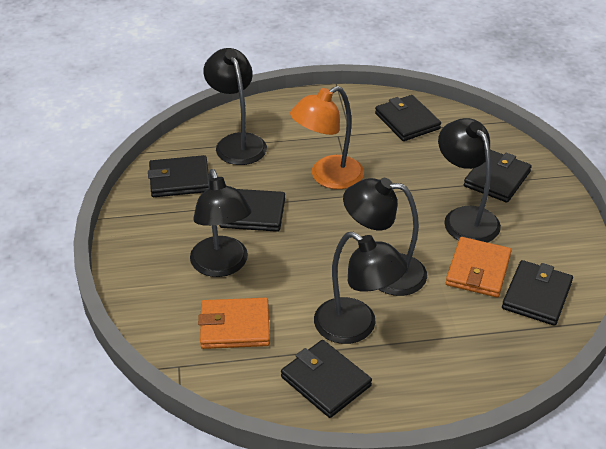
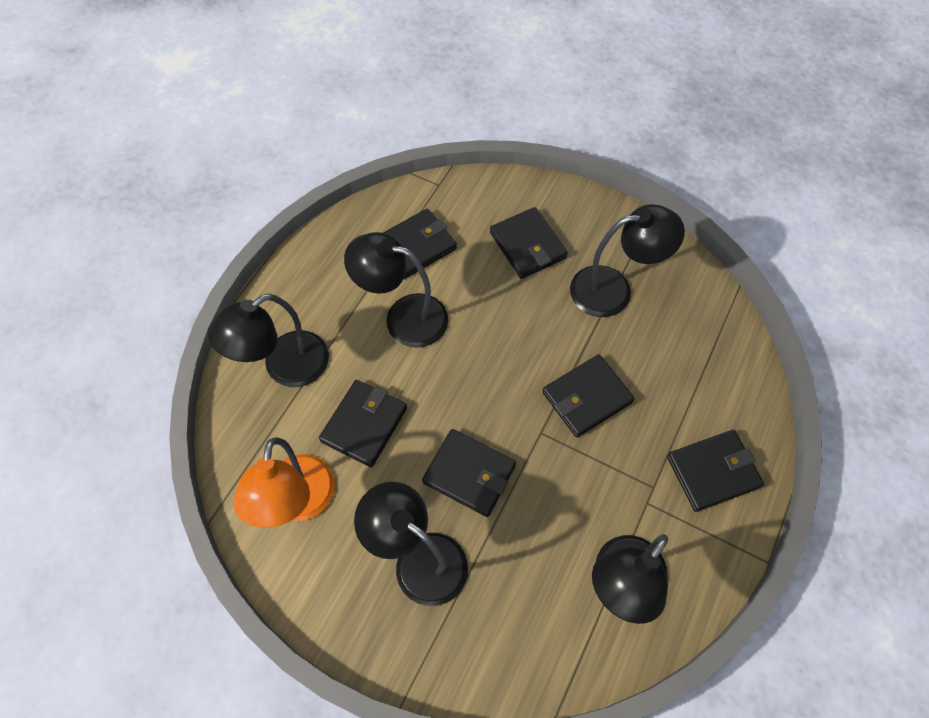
orange wallet: [198,298,270,349] [446,237,512,298] = 2 -> none = 0

